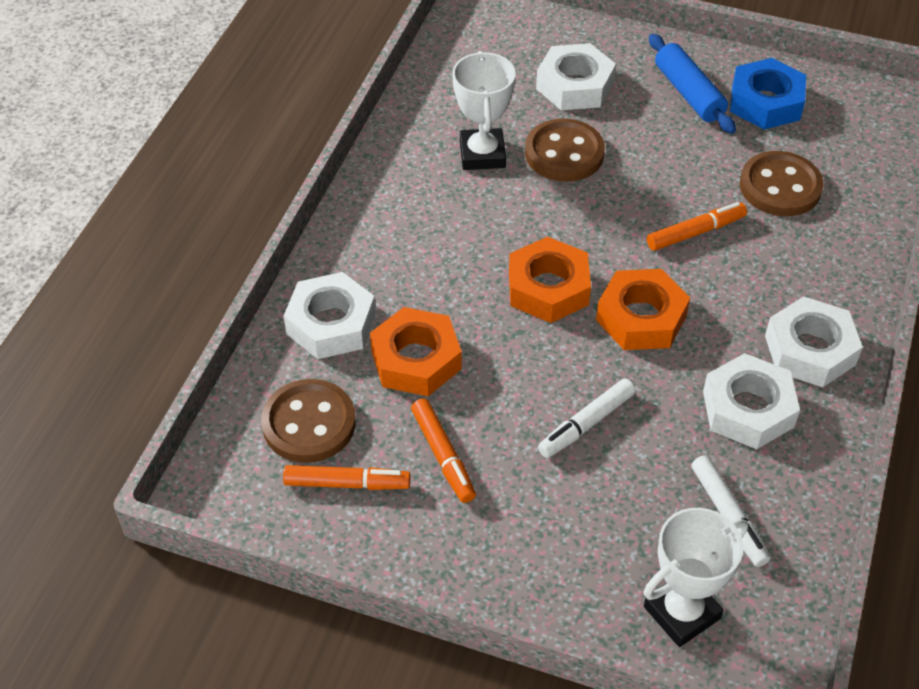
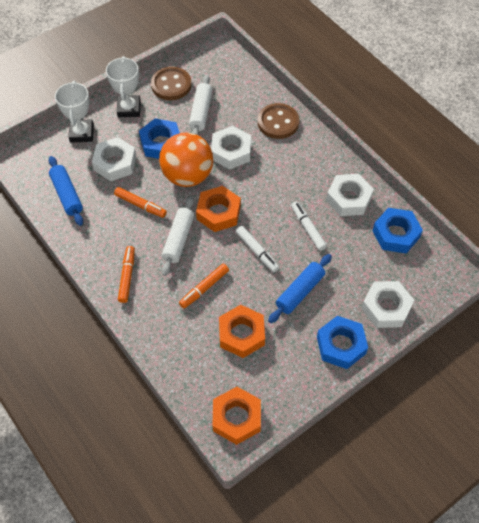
blue nut: [730,58,806,130] = 1 -> [139,118,180,159] [317,316,368,369] [372,208,423,253] = 3
blue rolling pin: [649,34,736,134] = 1 -> [49,156,83,226] [268,254,332,323] = 2
brown button: [261,379,356,463] [525,119,605,182] [740,151,824,216] = 3 -> [151,67,192,100] [258,103,299,139] = 2
orange ball: none = 0 -> [159,132,213,187] = 1
white rolling pin: none = 0 -> [162,196,194,276] [189,75,212,136] = 2

